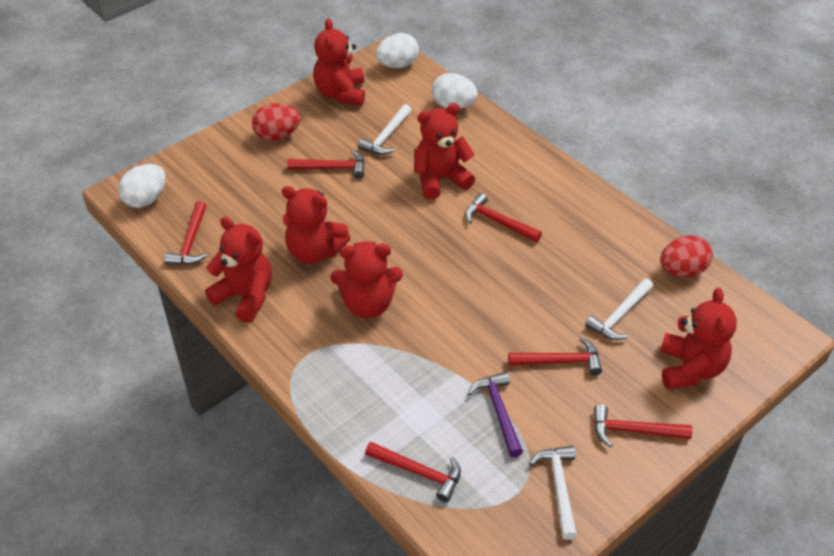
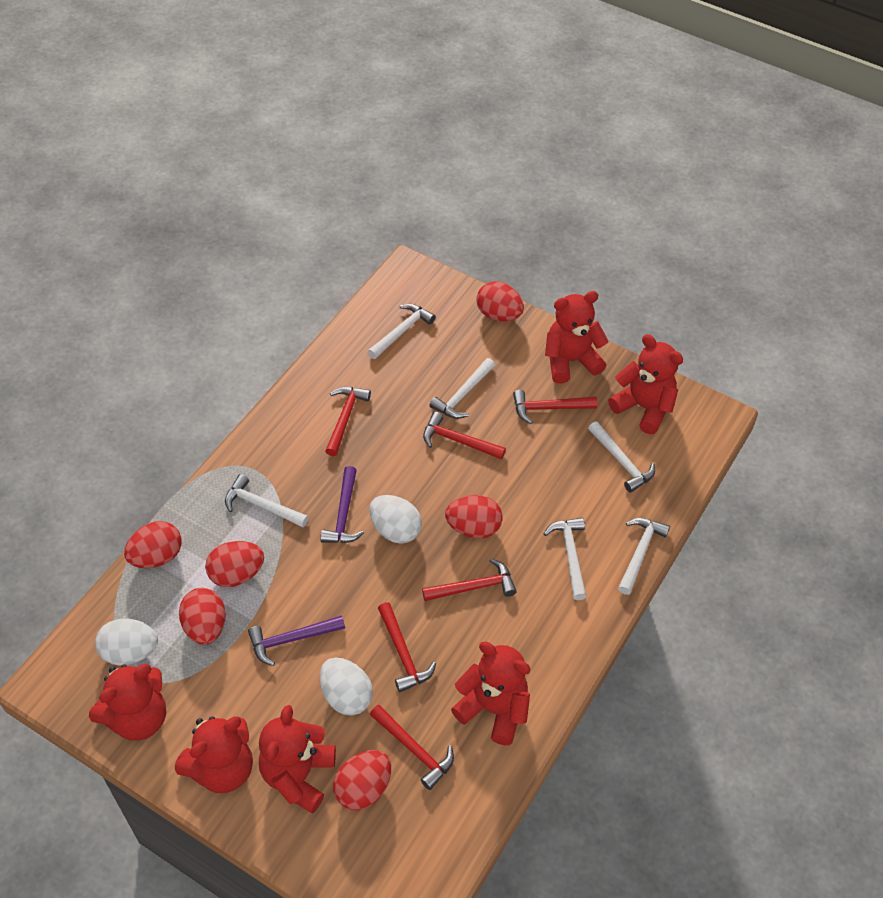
purple hammer: [468,372,523,457] = 1 -> [248,615,345,666] [320,466,364,543] = 2
red egg: [252,103,300,141] [660,235,713,277] = 2 -> [124,521,182,568] [179,588,226,645] [205,541,264,587] [333,750,391,810] [445,495,503,538] [476,281,524,321] = 6
white hammer: [358,104,412,155] [529,445,577,540] [585,278,653,340] = 3 -> [225,474,309,527] [368,303,436,359] [429,358,495,419] [544,518,587,600] [588,421,655,493] [618,518,670,595] = 6

